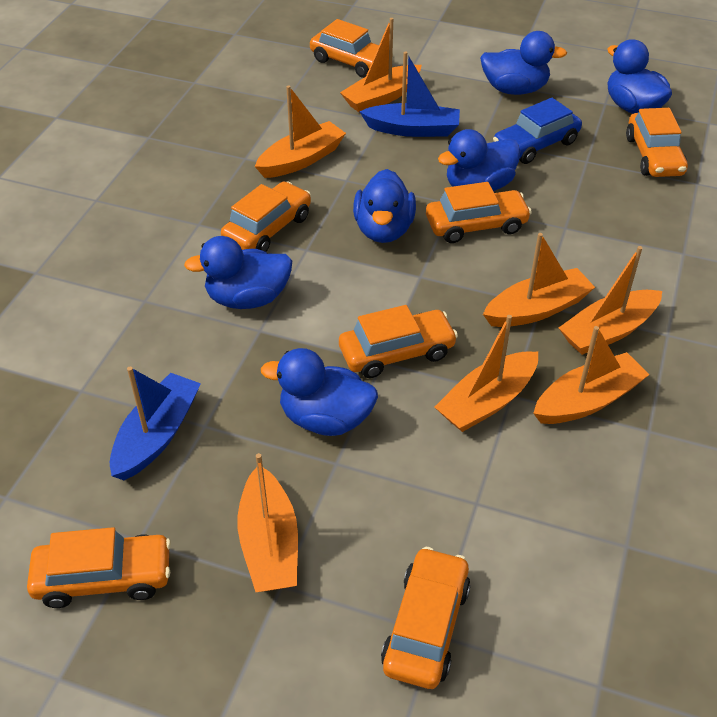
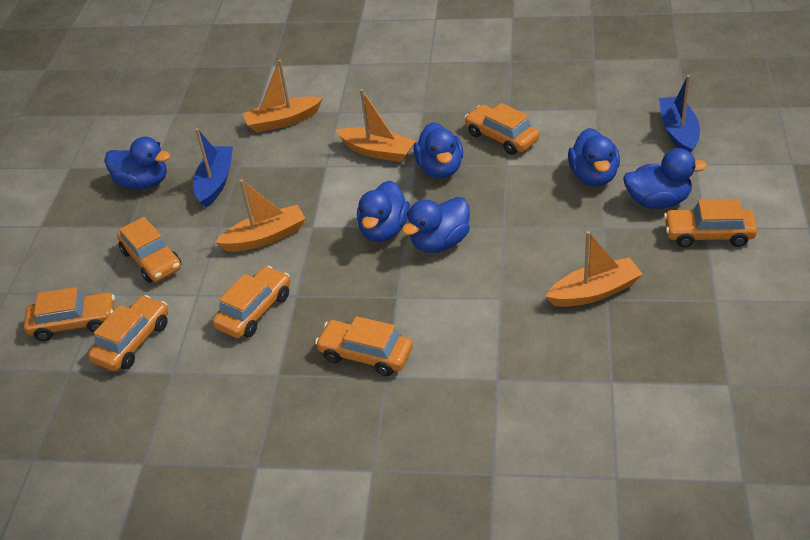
blue car: [493,98,582,164] = 1 -> none = 0
orange boat: [237,453,298,592] [255,86,346,178] [340,18,422,113] [435,315,538,432] [483,233,595,327] [533,326,650,424] [559,246,662,355] = 7 -> [215,179,306,252] [242,60,323,133] [336,89,416,162] [545,231,643,307] = 4

